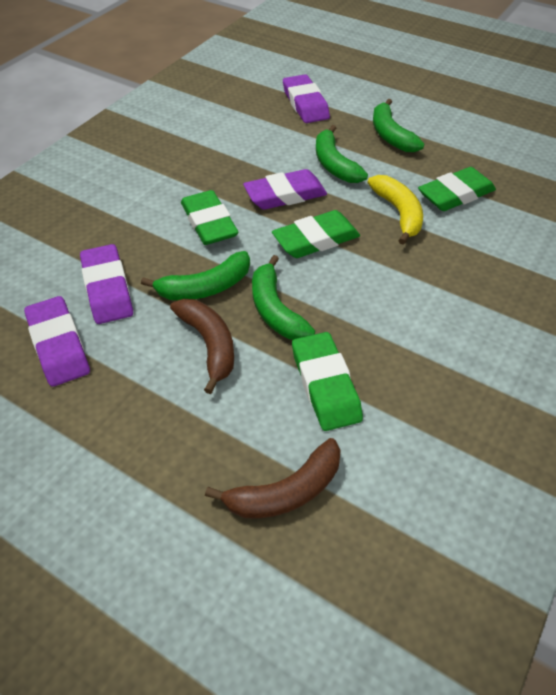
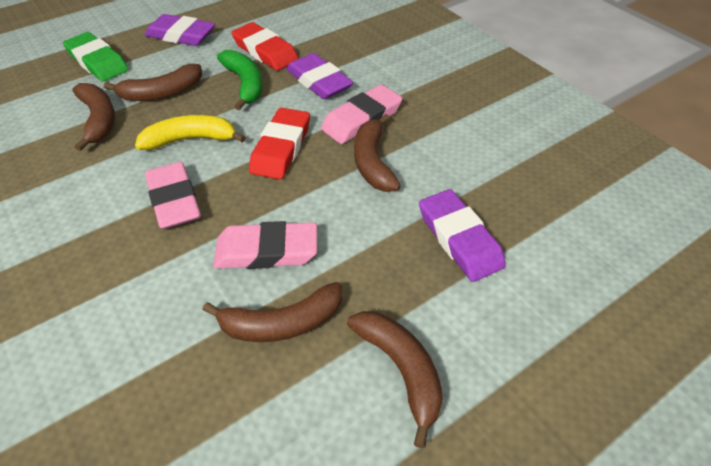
brown banana: [170,299,234,394] [205,438,341,518] = 2 -> [72,83,115,151] [104,64,202,101] [203,282,342,342] [347,311,443,448] [354,114,401,192] = 5
green banana: [141,251,250,300] [252,255,315,340] [316,125,368,183] [373,99,424,152] = 4 -> [217,50,262,110] = 1
green eraser: [181,190,239,245] [272,210,360,258] [292,332,363,431] [418,167,496,211] = 4 -> [63,32,128,82] = 1
pink eraser: none = 0 -> [145,162,201,229] [213,221,317,269] [321,85,402,144] = 3
purple eraser: [24,296,90,387] [80,244,133,324] [243,169,327,210] [283,74,330,123] = 4 -> [145,14,215,46] [286,53,353,99] [419,189,506,282] = 3
red eraser: none = 0 -> [231,22,299,71] [249,108,310,180] = 2

